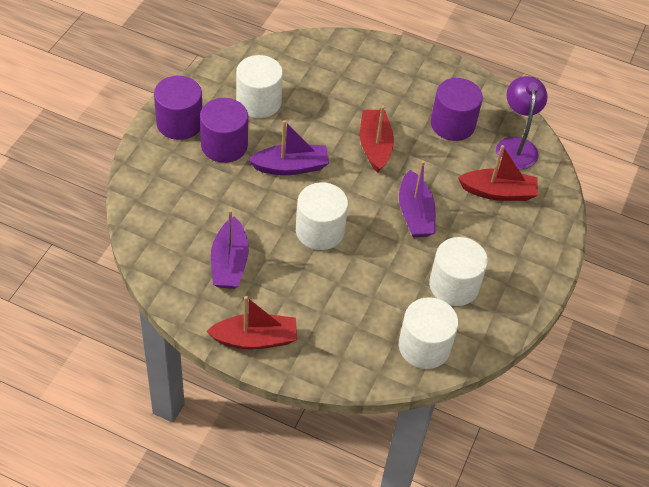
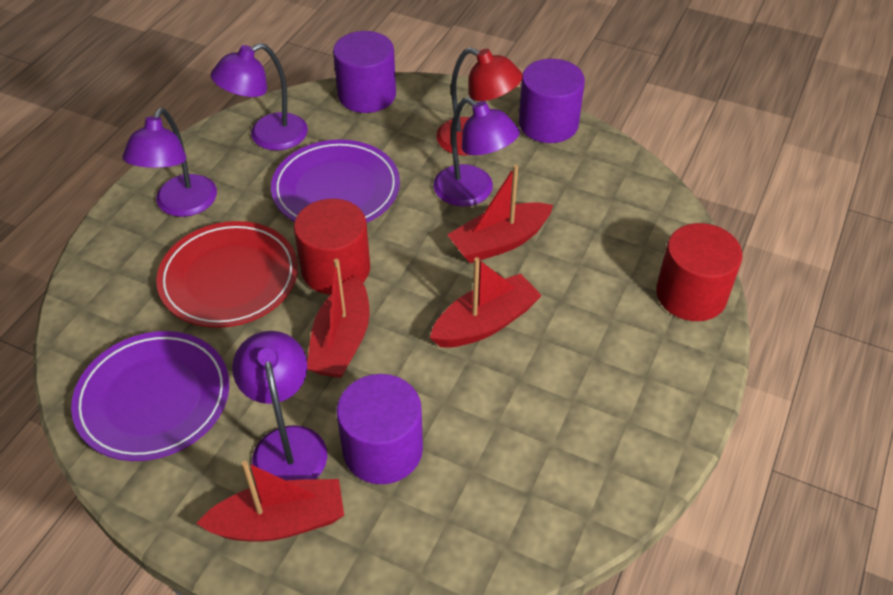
purple boat: [211,210,249,289] [248,120,329,175] [399,161,436,237] = 3 -> none = 0
purple lamp: [496,76,548,169] = 1 -> [123,108,217,217] [210,43,308,150] [232,331,327,480] [433,97,520,206] = 4
purple plate: none = 0 -> [71,331,229,461] [271,140,400,223] = 2
red boat: [206,296,297,349] [360,106,394,173] [458,145,538,201] = 3 -> [196,461,344,542] [307,259,370,378] [430,257,542,348] [447,164,553,263] = 4
red cylinder: none = 0 -> [294,199,370,295] [656,223,743,321] = 2
red lamp: none = 0 -> [436,47,523,156] = 1
red plate: none = 0 -> [156,221,298,328] = 1
white cylinder: [236,55,283,118] [296,182,348,250] [399,297,458,369] [429,237,488,306] = 4 -> none = 0

